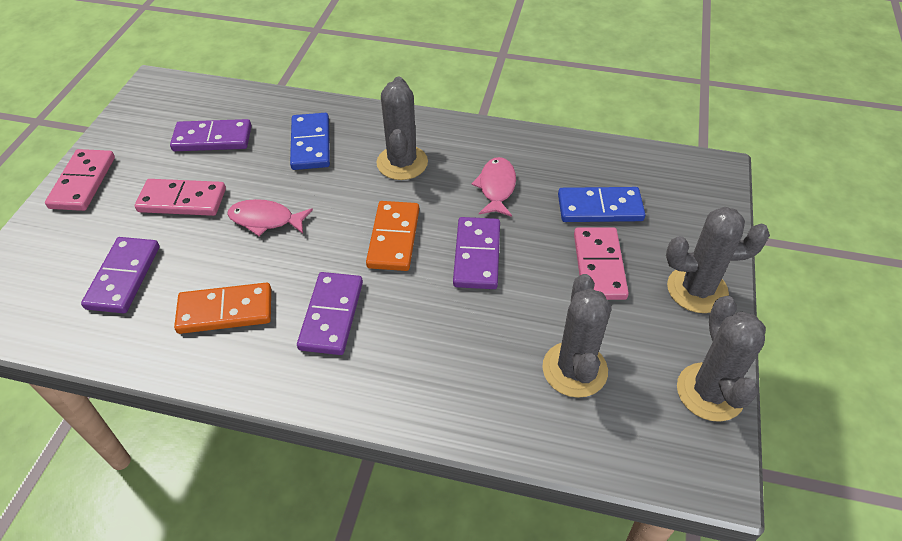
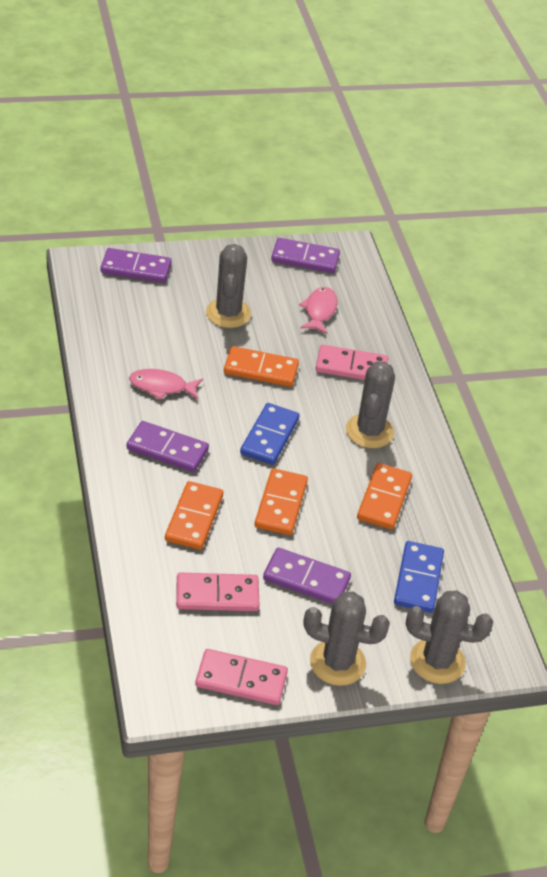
orange domino: [174,283,271,334] [366,201,419,271] = 2 -> [165,481,223,550] [224,346,299,387] [254,468,308,535] [357,463,412,529] = 4

